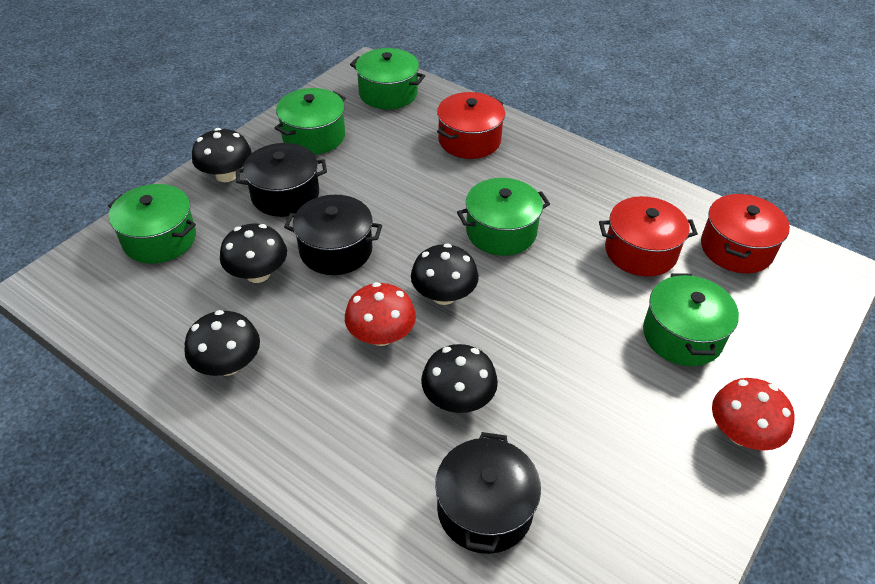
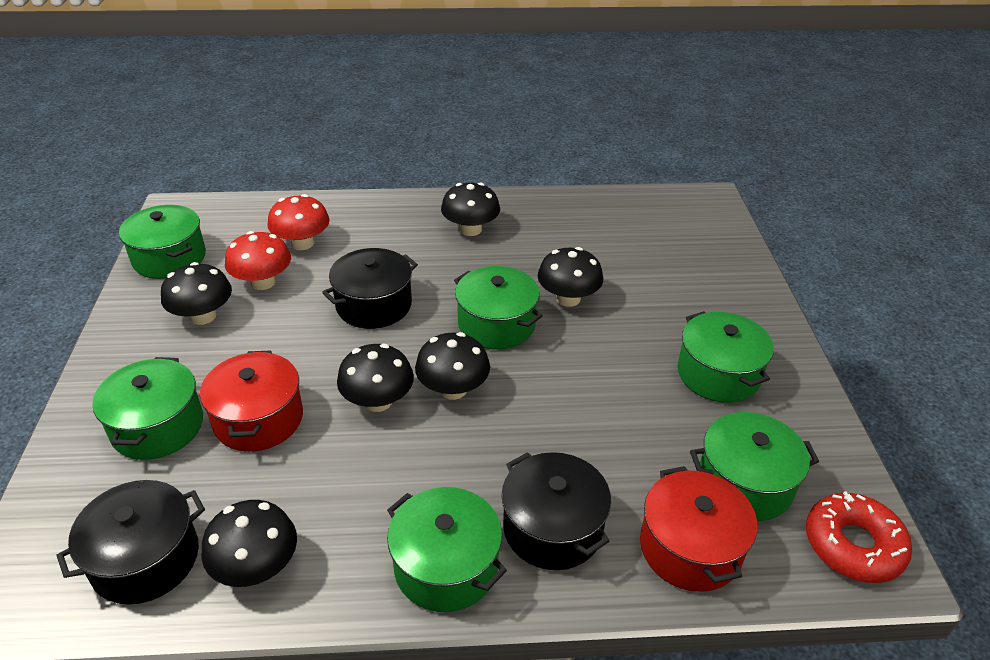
black mushroom: [184,310,260,376] [192,128,252,182] [220,224,287,283] [411,244,479,305] [421,344,498,413] = 5 -> [161,262,232,325] [202,500,297,587] [337,344,414,412] [415,332,490,400] [441,182,500,236] [538,247,603,307] = 6
green pot: [108,184,196,264] [275,88,346,155] [350,48,425,109] [457,178,550,256] [643,273,739,366] = 5 -> [92,357,203,460] [119,205,206,279] [387,487,507,612] [454,266,543,349] [678,311,774,403] [690,412,819,521] = 6
red donut: none = 0 -> [806,491,912,583] = 1
red pot: [437,92,505,159] [599,196,698,277] [701,194,790,273] = 3 -> [200,351,303,452] [640,466,757,592] = 2

